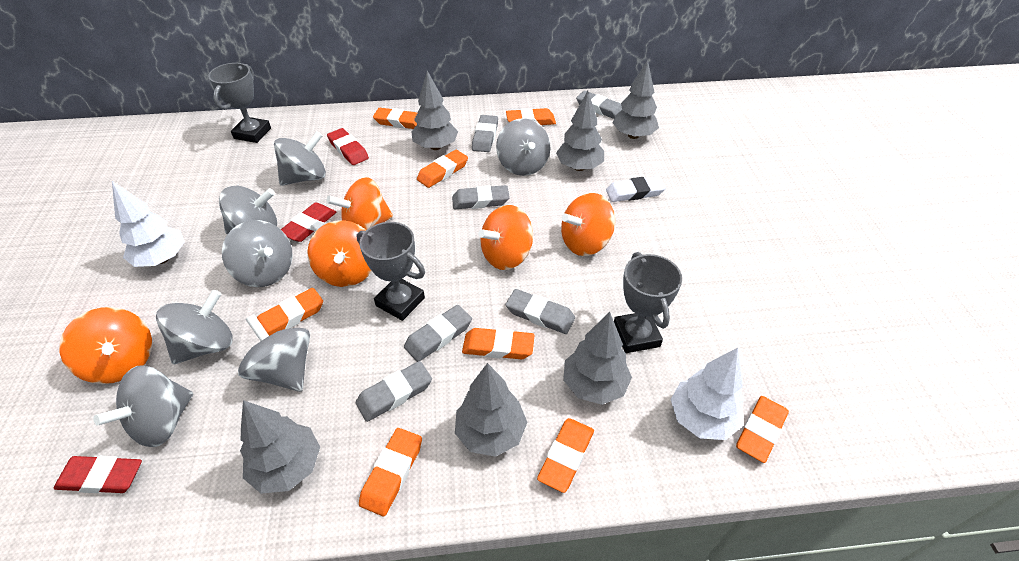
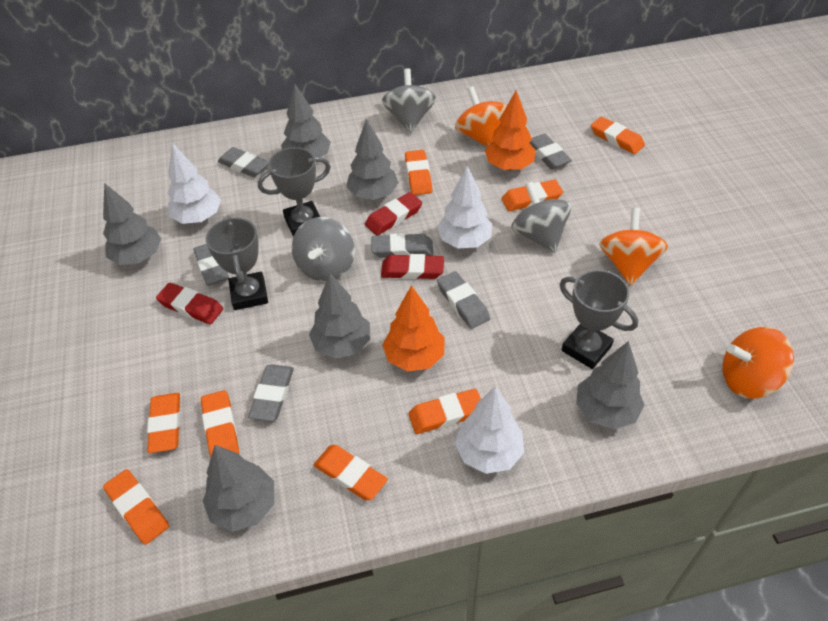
grey spinning top: [93,365,193,447] [156,290,232,364] [219,186,277,235] [222,220,293,287] [238,314,310,392] [274,131,326,186] [496,118,550,176] = 7 -> [292,217,355,282] [382,68,436,133] [511,182,572,253] = 3
orange spinning top: [59,307,152,384] [307,220,372,287] [326,177,393,230] [478,205,533,270] [561,193,615,256] = 5 -> [455,86,507,147] [599,208,668,286] [722,327,794,399] = 3
orange tree: none = 0 -> [382,285,445,372] [485,91,536,170] = 2
white eraser: [606,176,666,202] = 1 -> none = 0
white tree: [112,181,185,267] [670,348,744,440] = 2 -> [167,143,221,224] [437,166,492,248] [455,386,524,474] = 3

